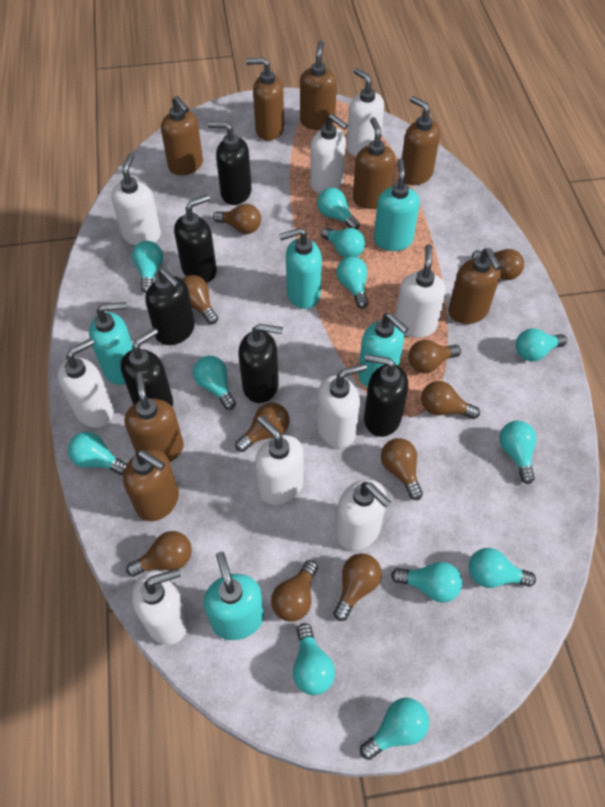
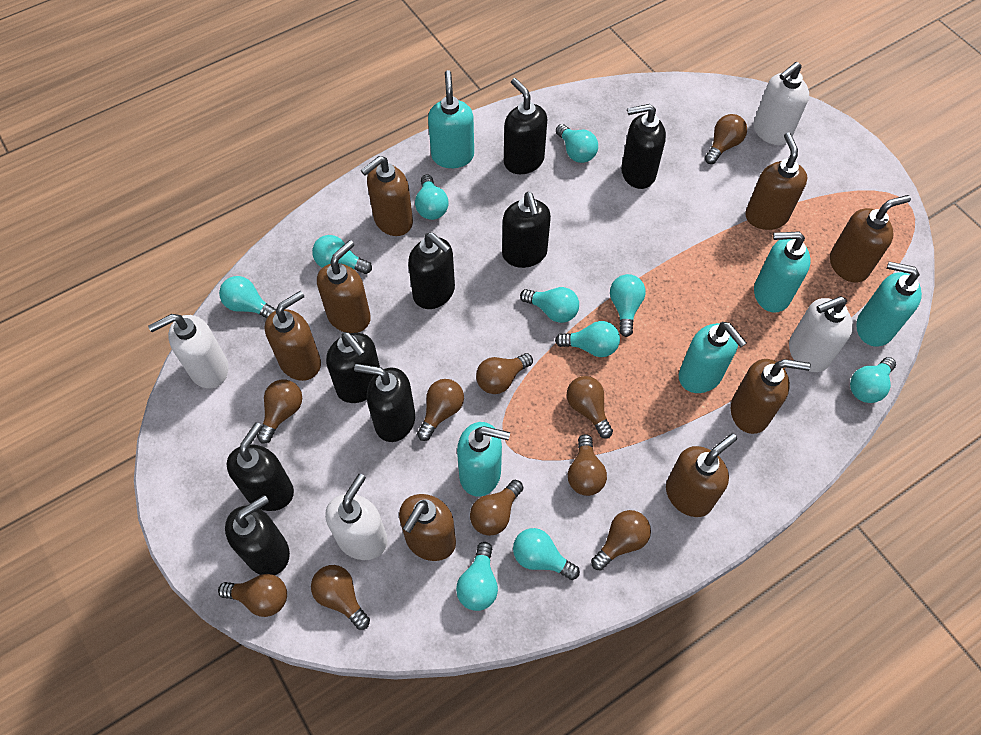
black soap dispenser: [121,328,173,407] [146,268,195,345] [174,194,217,283] [208,122,252,205] [238,324,283,403] [364,354,408,437] = 6 -> [225,495,290,575] [227,422,294,511] [326,332,380,403] [354,364,415,442] [408,232,455,309] [502,192,551,268] [504,78,548,174] [621,104,666,189] = 8
turquoise light bulb: [68,432,127,475] [132,241,163,293] [193,356,236,410] [293,623,335,695] [317,188,360,229] [321,227,365,258] [336,256,368,309] [360,698,429,760] [391,562,462,603] [469,548,536,588] [499,421,536,484] [516,328,567,361] = 12 -> [219,276,276,319] [312,235,372,274] [415,175,449,220] [456,542,498,611] [513,528,580,580] [520,287,579,323] [555,321,620,357] [556,124,598,163] [610,274,645,337] [850,357,896,403] = 10
white soap dispenser: [58,338,114,428] [111,153,161,245] [132,568,189,645] [255,415,304,505] [310,114,348,194] [317,363,367,448] [336,479,391,550] [347,68,384,156] [395,244,446,338] = 9 -> [148,314,229,388] [325,474,388,560] [753,62,809,145] [789,296,853,372] = 4

